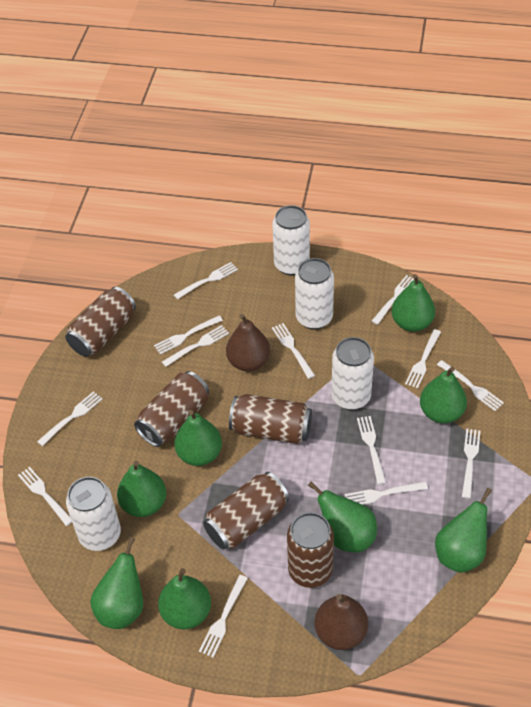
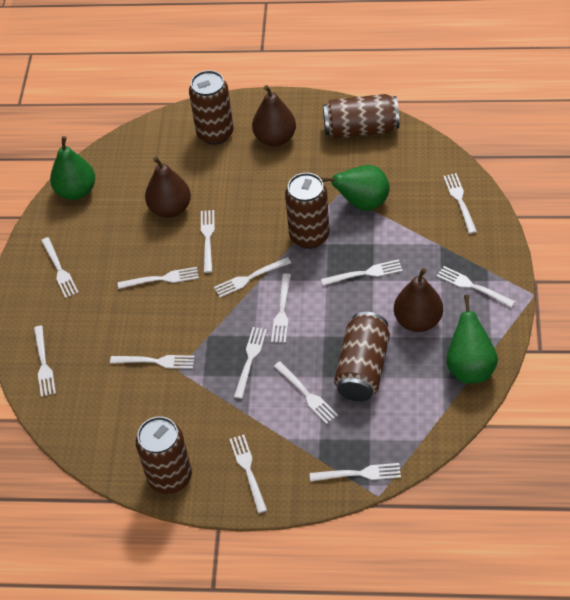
brown pear: [226,314,270,372] [314,594,368,650] = 2 -> [145,157,191,218] [252,85,296,147] [394,268,443,332] = 3
green pear: [90,537,143,629] [117,461,166,517] [158,568,211,629] [174,410,222,466] [308,481,377,553] [391,274,435,332] [420,366,467,424] [435,488,492,573] = 8 -> [50,136,95,200] [321,165,390,211] [446,295,498,384] = 3
white can: [66,477,121,551] [272,205,310,276] [295,258,334,330] [331,337,374,410] = 4 -> none = 0
white fork: [18,467,72,526] [37,391,103,446] [154,316,223,354] [162,325,229,367] [174,262,238,299] [199,575,248,657] [272,323,315,379] [344,481,428,505] [357,416,386,485] [372,275,414,325] [405,329,441,388] [437,360,504,411] [462,428,481,499] = 13 -> [34,326,56,397] [41,237,79,298] [110,355,195,369] [118,267,199,289] [201,210,215,273] [214,257,291,298] [229,435,267,513] [234,327,267,399] [271,273,291,343] [273,361,338,424] [310,463,401,482] [321,259,403,286] [437,266,515,308] [443,173,477,234] = 14

